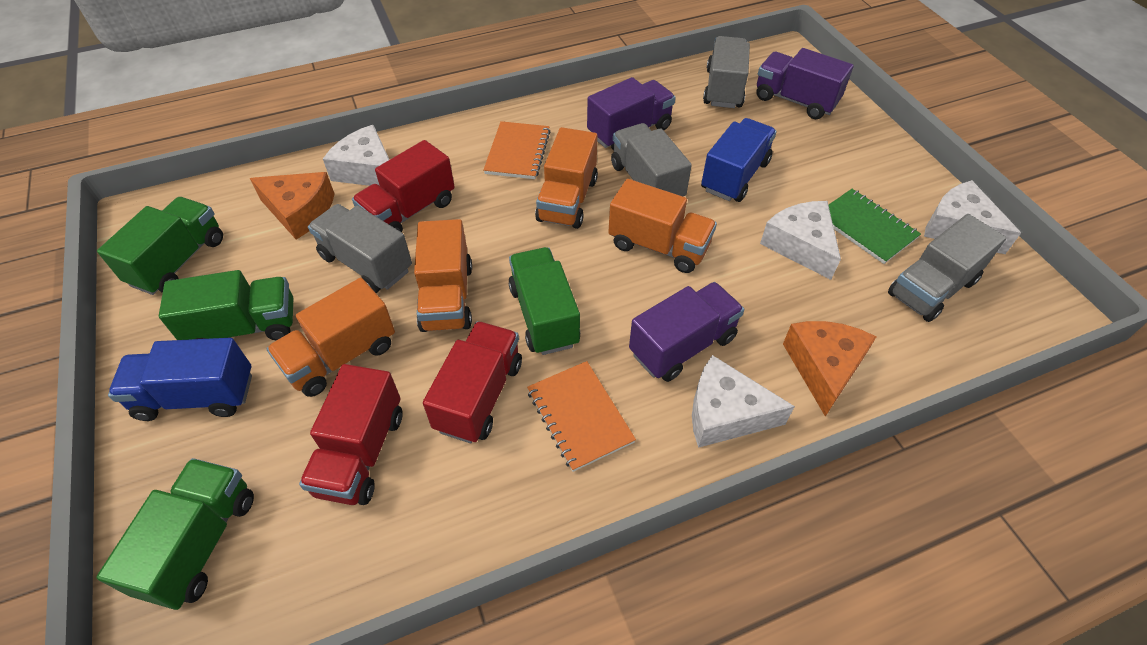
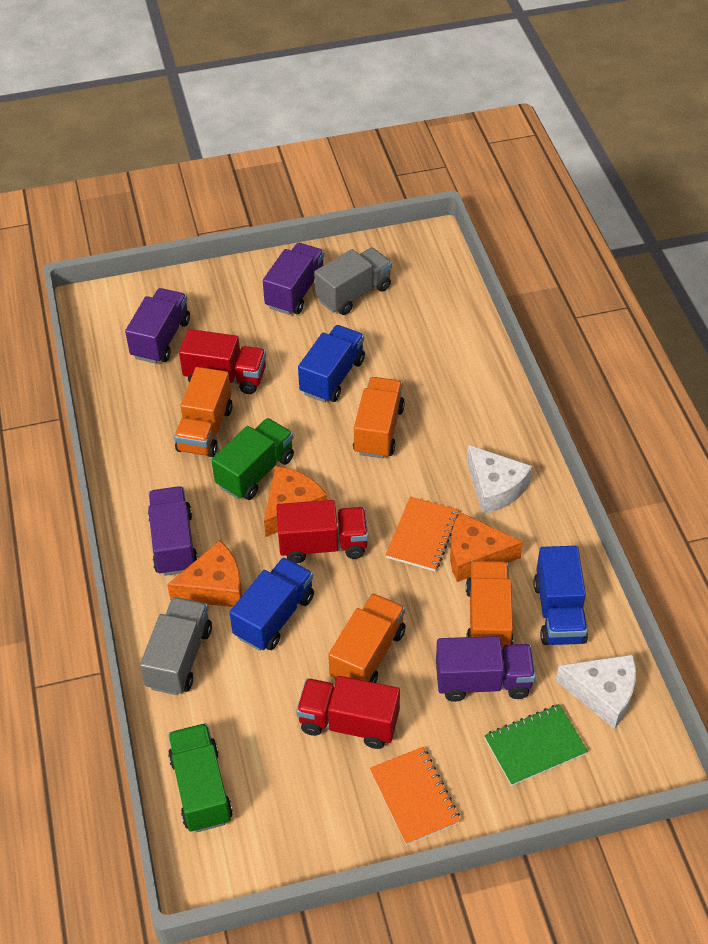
blue truck: [108,338,252,421] [701,118,777,202] = 2 -> [229,557,314,651] [298,325,365,402] [534,546,588,645] = 3
green truck: [97,197,223,295] [97,458,254,610] [159,270,293,340] [508,247,580,355] = 4 -> [168,723,233,832] [211,418,294,500] = 2
grey truck: [308,204,412,293] [611,123,692,196] [703,36,750,108] [888,214,1006,322] = 4 -> [140,597,212,695] [314,247,392,315] = 2
orange cheese: [250,172,334,240] [783,321,877,417] = 2 -> [167,540,242,607] [264,466,327,537] [450,512,523,582] = 3
purple truck: [587,77,676,150] [629,282,744,382] [756,48,854,119] = 3 -> [125,288,190,364] [148,486,198,576] [263,243,324,315] [436,636,536,702] = 4
white cheese: [323,125,389,186] [692,355,795,448] [760,201,841,280] [924,180,1021,254] = 4 -> [467,445,532,514] [556,654,636,729] = 2

